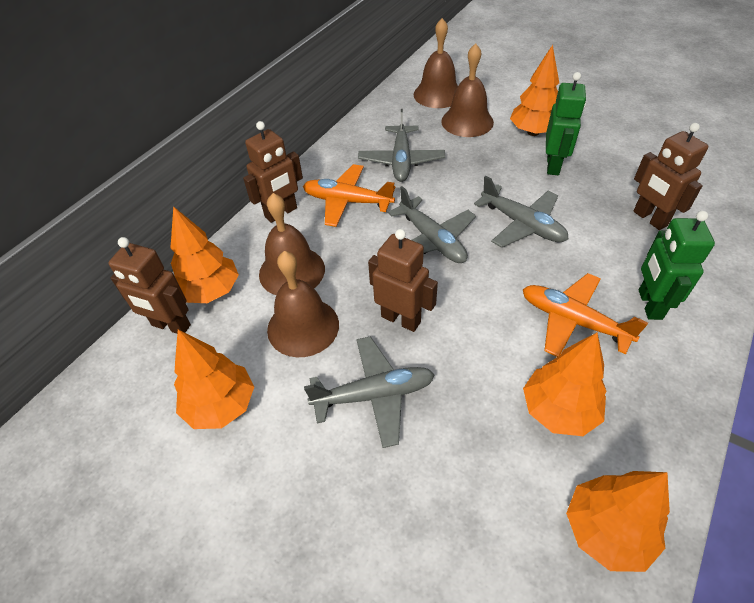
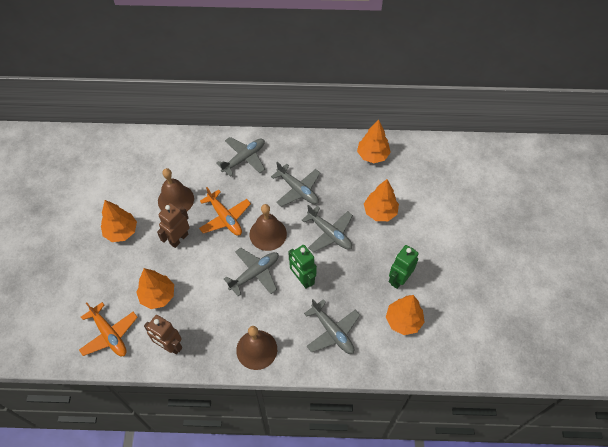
brown bell: [259,193,325,295] [267,251,339,357] [414,18,458,108] [441,43,494,137] = 4 -> [158,168,194,211] [236,326,277,370] [249,204,287,251] = 3
brown robot: [108,237,191,334] [243,121,303,223] [368,229,438,332] [633,123,708,230] = 4 -> [144,315,182,354] [157,203,190,248] = 2
grey plane: [304,336,435,448] [358,109,445,182] [388,186,476,263] [474,176,568,248] = 4 -> [216,137,265,177] [224,248,279,296] [271,162,320,207] [302,205,353,252] [304,299,360,354] = 5

